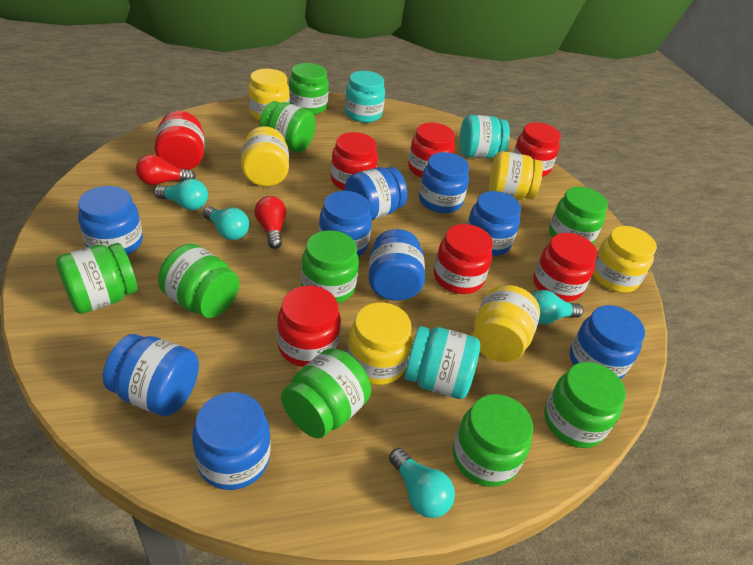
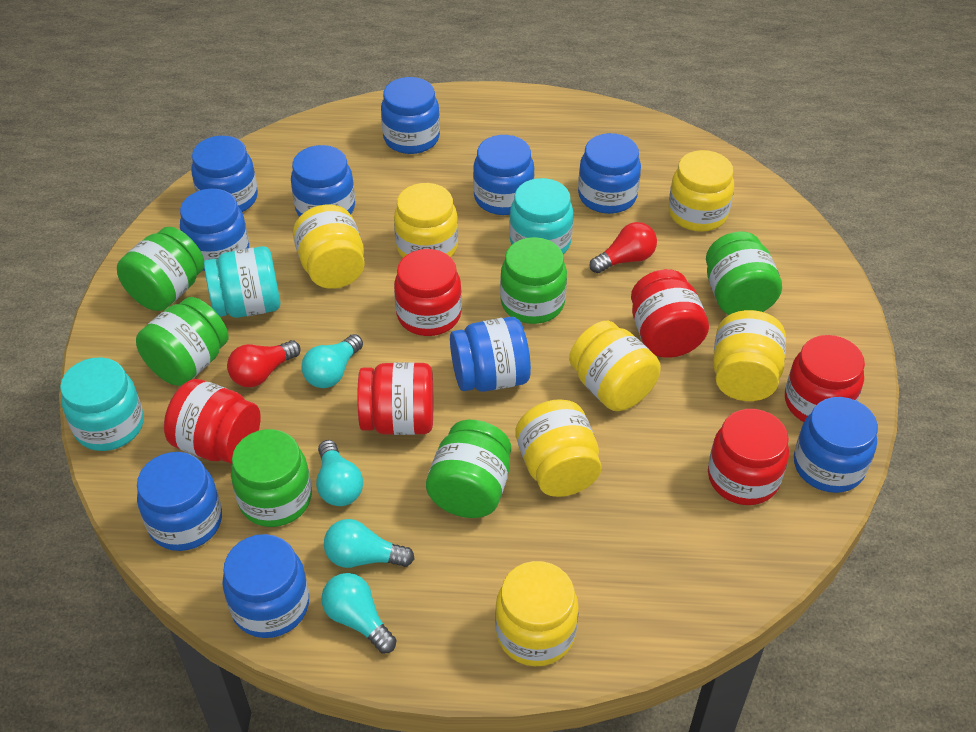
blue jar: [78,186,143,255] [103,334,199,416] [192,392,271,490] [318,191,372,256] [345,167,407,220] [369,229,425,301] [419,152,469,213] [467,191,521,256] [570,305,645,379] = 9 -> [137,452,222,551] [180,189,249,271] [191,136,258,212] [222,534,309,638] [291,145,355,217] [381,77,440,154] [450,317,531,392] [473,135,535,215] [578,133,641,214] [794,397,878,493] = 10
green jar: [56,243,137,314] [158,244,239,318] [259,101,316,153] [281,348,371,438] [289,63,329,115] [301,230,359,303] [453,394,533,487] [544,362,626,448] [549,187,608,244] = 9 -> [117,227,204,311] [136,297,229,386] [231,429,312,527] [426,420,511,518] [500,237,567,324] [706,231,782,315] = 6
red jar: [154,111,205,170] [277,286,341,367] [331,132,378,191] [408,123,455,178] [434,224,493,294] [513,122,561,177] [533,233,598,302] = 7 -> [164,379,261,464] [357,362,433,435] [394,249,462,336] [631,269,709,358] [708,409,789,505] [785,335,865,422] = 6
yellow jar: [241,126,289,187] [248,69,290,121] [347,302,412,385] [473,285,540,362] [489,151,543,200] [593,226,657,293] = 6 -> [293,204,365,289] [394,183,458,258] [495,561,579,666] [515,399,602,497] [569,321,661,411] [669,150,734,232] [713,310,786,401] = 7

